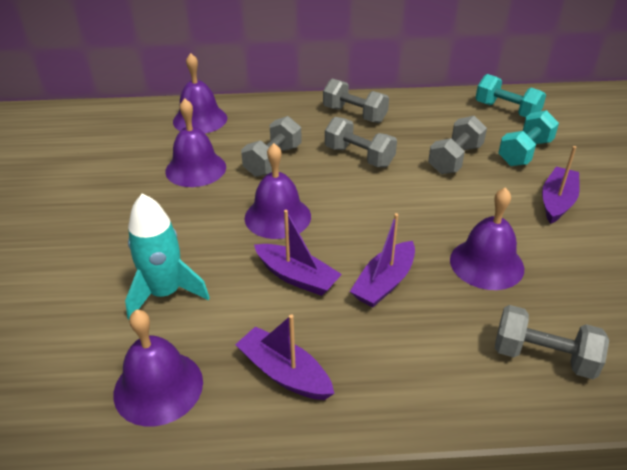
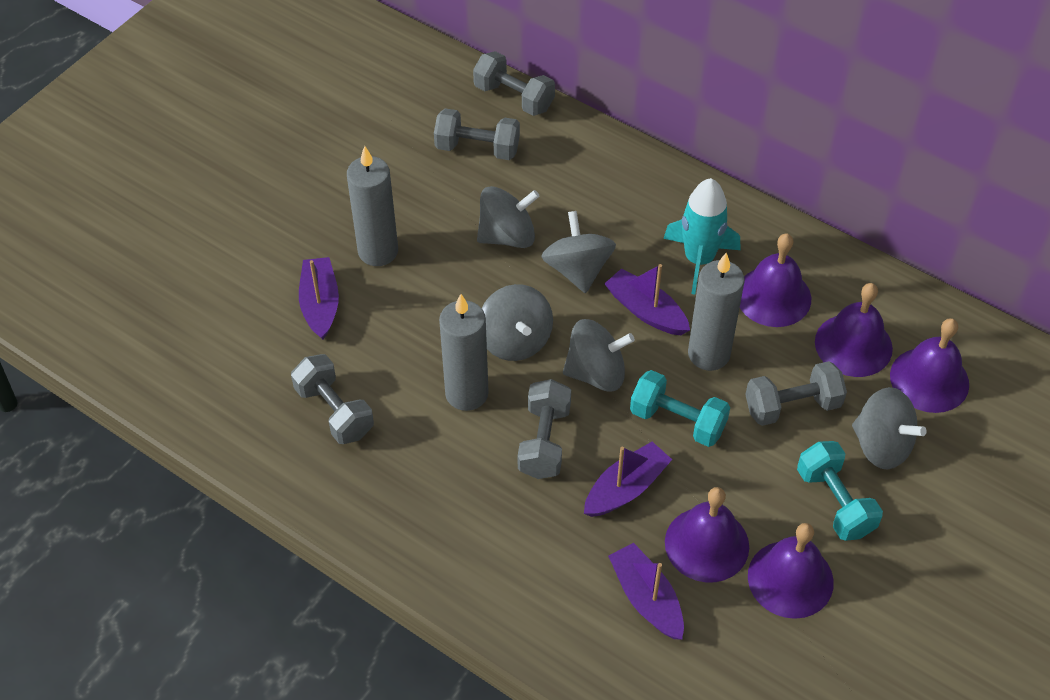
grey candle: none = 0 -> [347,146,398,266] [439,294,489,411] [688,253,745,371] = 3
grey spinning top: none = 0 -> [477,186,540,248] [481,284,553,361] [541,211,616,293] [563,319,635,392] [852,387,927,469] = 5

